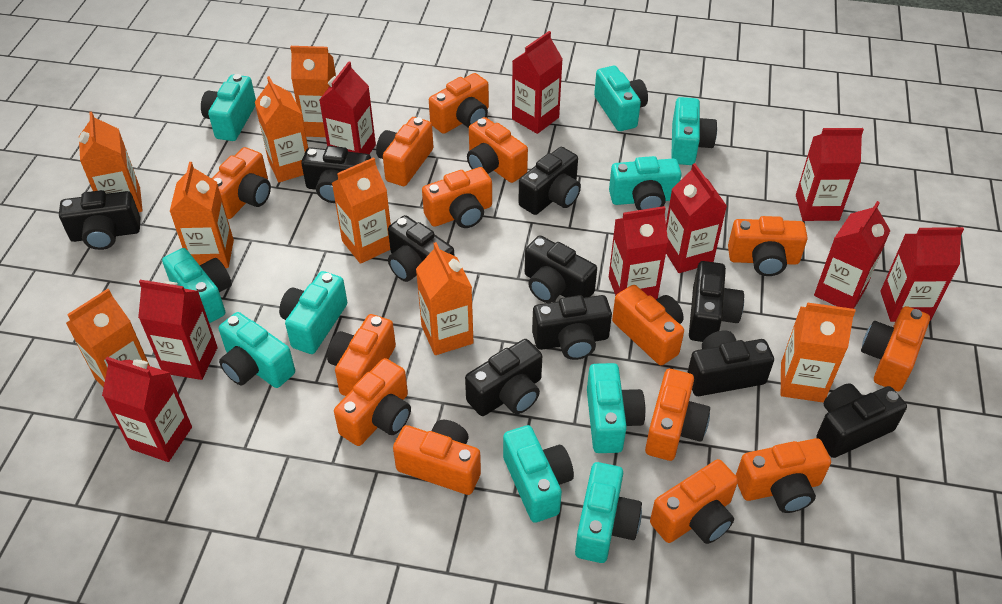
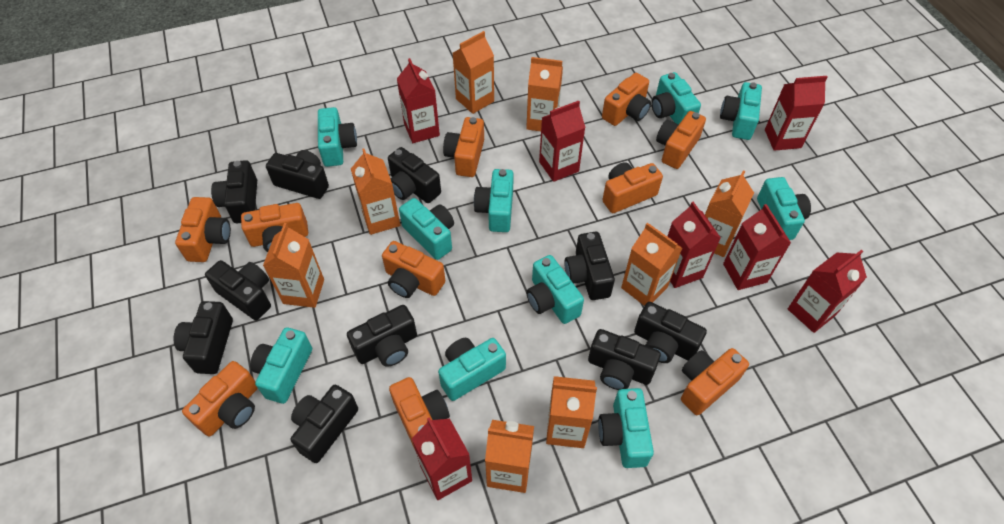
orange camera: [212,147,271,219] [327,314,396,396] [334,358,411,446] [376,117,434,186] [393,420,481,495] [422,167,492,228] [429,73,489,134] [467,117,528,183] [612,285,684,365] [645,369,710,461] [650,459,738,544] [728,216,808,276] [736,438,831,513] [861,306,930,391] = 14 -> [175,197,231,262] [182,361,258,436] [241,203,308,252] [382,241,445,298] [389,377,450,449] [443,117,484,177] [602,73,651,126] [603,162,663,213] [656,111,706,169] [681,348,749,415] = 10
red carton: [102,357,192,462] [138,280,218,380] [319,61,376,154] [512,31,563,134] [609,206,668,299] [666,163,727,273] [796,128,864,221] [814,201,890,309] [880,227,964,322] = 9 -> [397,58,440,143] [412,417,472,500] [539,101,586,182] [667,201,721,288] [723,204,791,290] [765,76,827,151] [788,250,867,333] = 7

